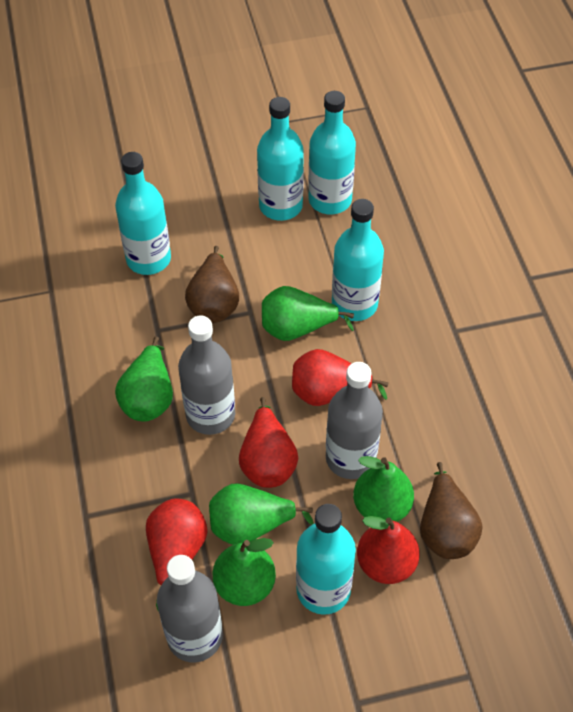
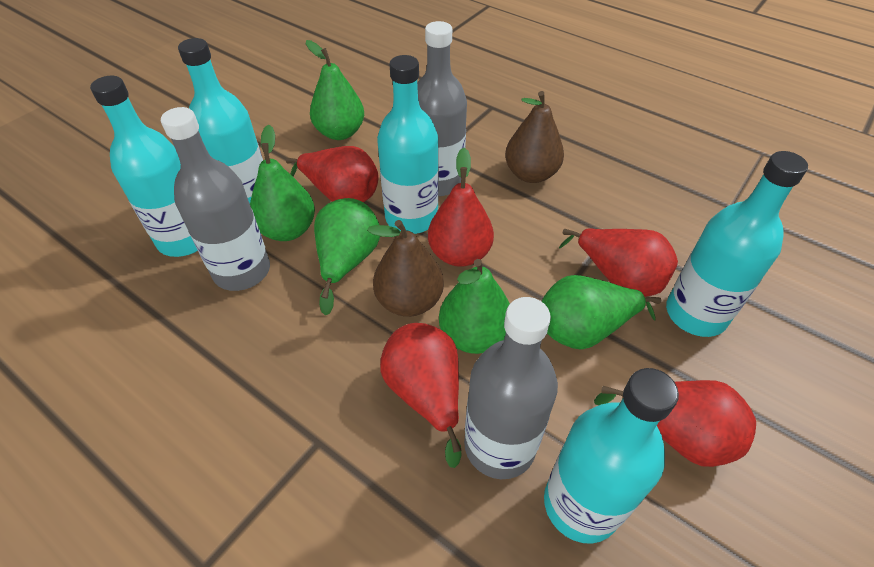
red pear: [146,498,208,612] [239,397,298,488] [292,349,388,406] [357,516,420,584] = 4 -> [286,146,379,202] [380,323,462,468] [428,148,494,267] [559,228,678,297] [594,380,756,467] = 5

